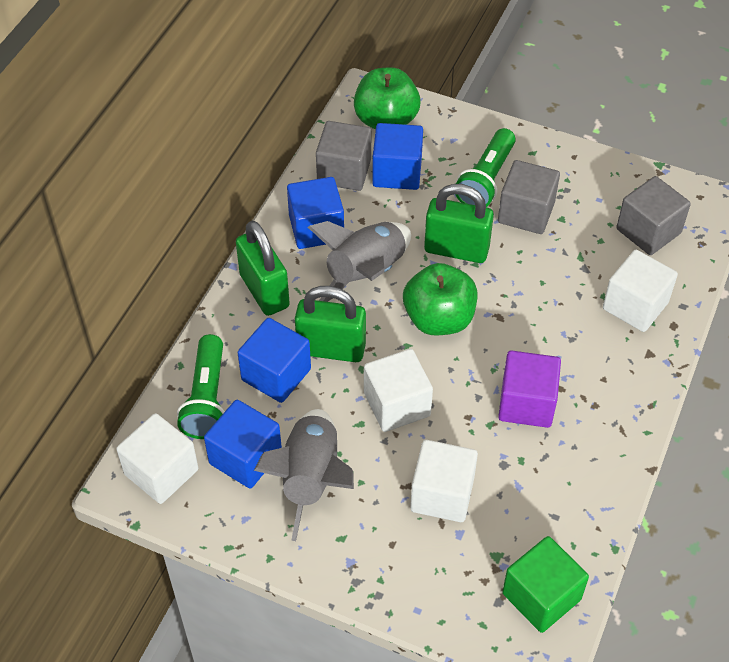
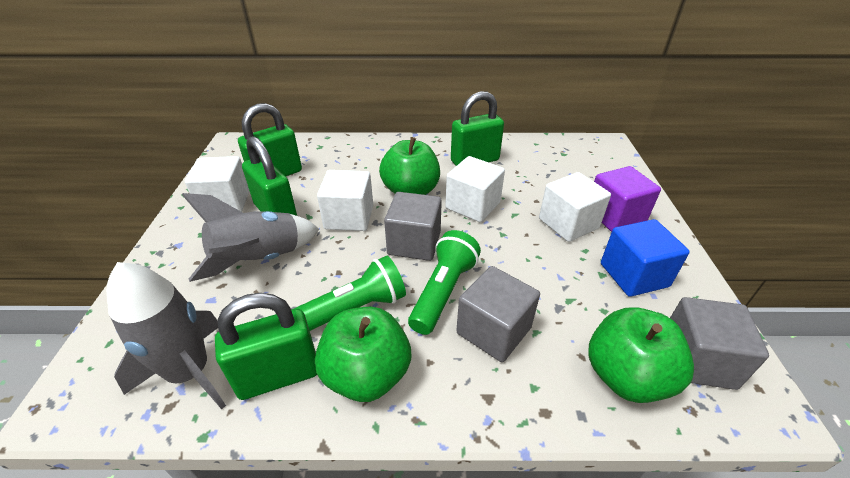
blue cube: [204,400,282,488] [238,318,311,403] [287,177,344,249] [372,123,423,190] = 4 -> [601,219,690,297] = 1
green apple: [354,68,421,130] [403,263,477,335] = 2 -> [315,307,411,402] [379,137,440,195] [589,307,694,403] = 3
green cube: [502,536,589,633] = 1 -> none = 0
green padlock: [236,221,290,316] [295,286,366,362] [424,184,494,263] = 3 -> [215,293,317,400] [238,103,302,176] [242,136,297,216] [451,91,504,166] = 4

